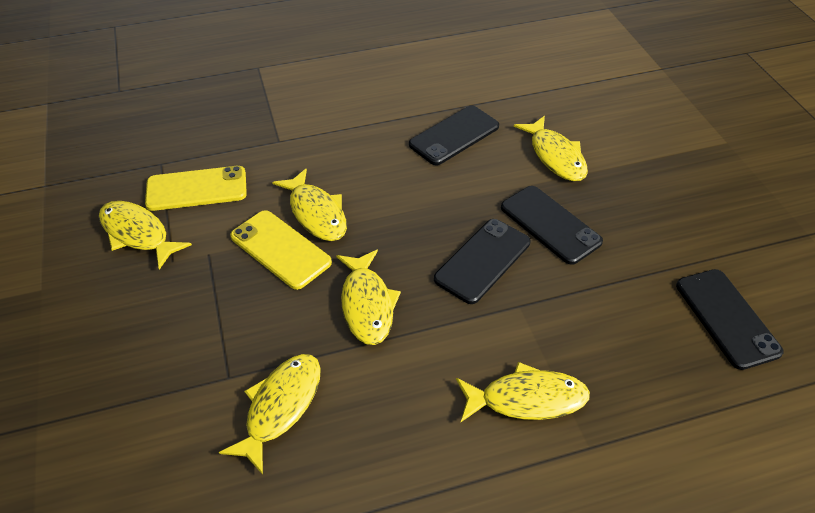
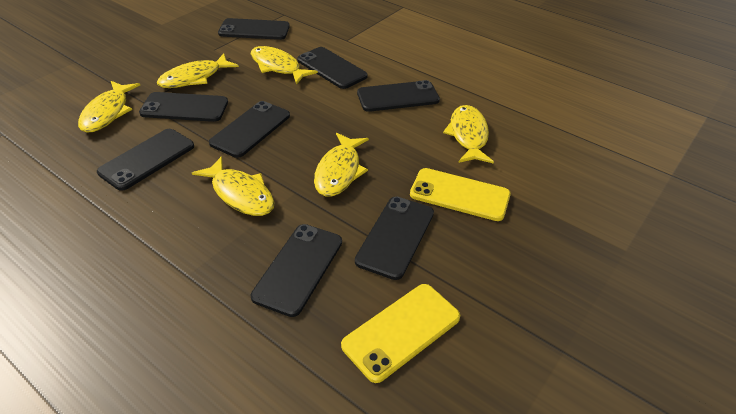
black phone: [409,106,499,165] [434,219,531,304] [501,186,603,265] [676,269,784,370] = 4 -> [97,129,194,191] [139,92,228,122] [209,101,290,158] [218,18,290,40] [251,224,342,317] [297,47,368,89] [355,197,434,280] [357,80,440,112] = 8

